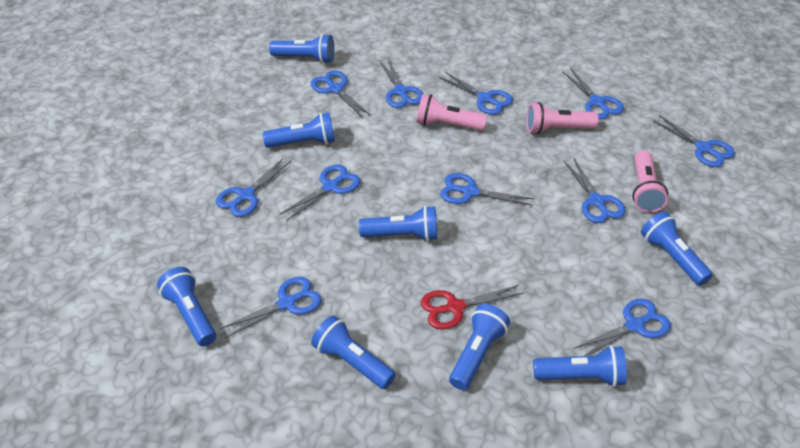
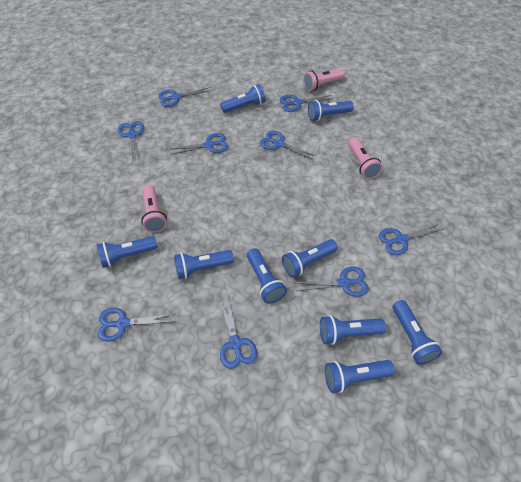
blue flashlight: [157,267,216,346] [262,113,335,148] [269,34,334,63] [311,315,396,389] [359,206,437,241] [449,304,510,390] [533,345,627,387] [641,212,713,286] = 8 -> [97,236,158,268] [174,250,234,279] [220,84,265,113] [247,248,287,304] [282,239,338,277] [308,100,354,121] [320,315,386,345] [325,360,395,393] [393,300,442,365] = 9
blue scissors: [216,158,291,217] [219,277,322,338] [279,165,360,221] [311,71,371,118] [379,59,423,108] [439,72,513,115] [440,173,534,206] [563,69,624,119] [564,159,626,223] [573,299,671,356] [653,115,735,167] = 11 -> [97,308,176,341] [118,121,144,161] [158,87,212,107] [169,133,228,155] [219,296,257,369] [260,131,316,160] [280,95,334,112] [296,267,369,297] [379,224,444,255] = 9
red scissors: [421,285,523,330] = 1 -> none = 0

